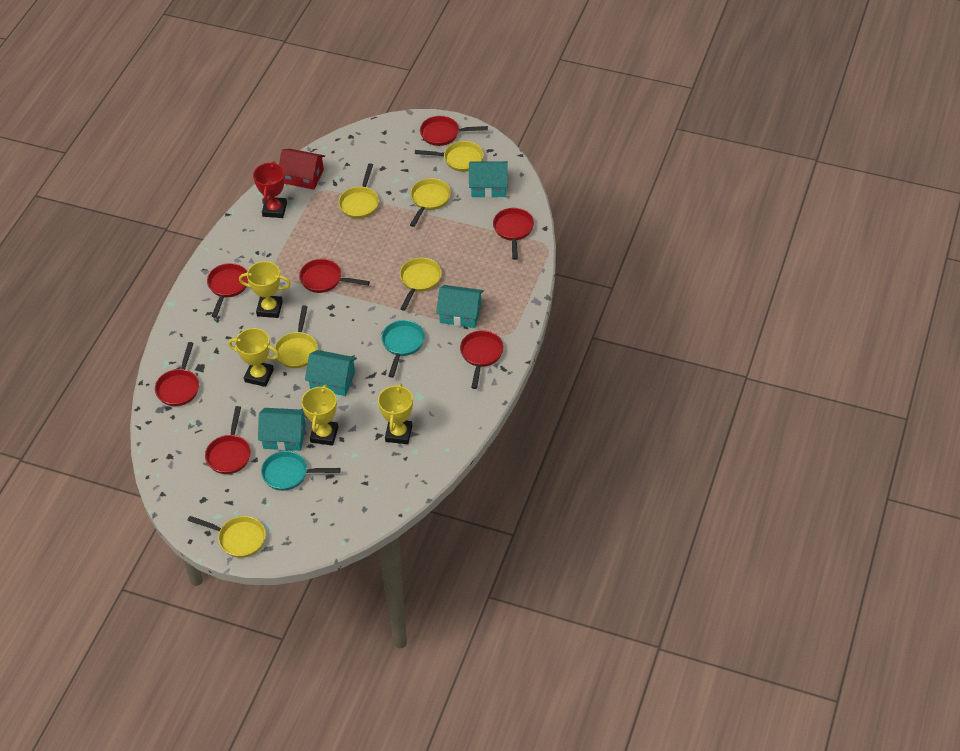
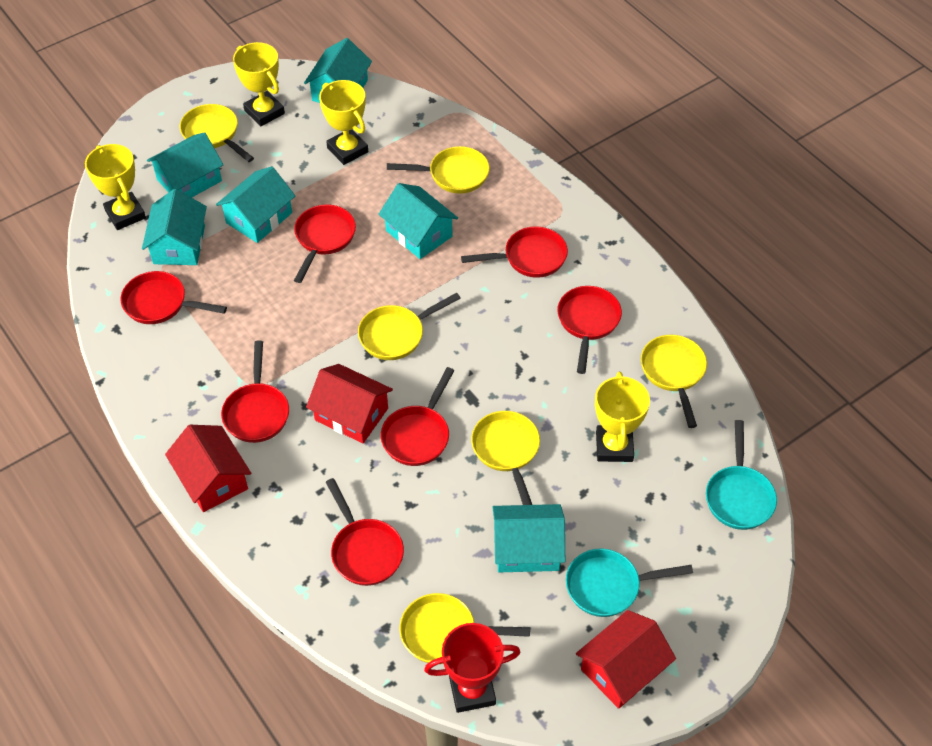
red house: [279,149,325,190] = 1 -> [165,425,251,512] [306,364,393,444] [576,610,676,709] = 3
turquoise house: [258,408,306,451] [305,350,357,396] [436,285,484,328] [469,161,508,198] = 4 -> [142,189,207,265] [147,132,223,198] [216,166,295,243] [304,38,372,103] [379,183,458,259] [492,504,565,572] = 6

